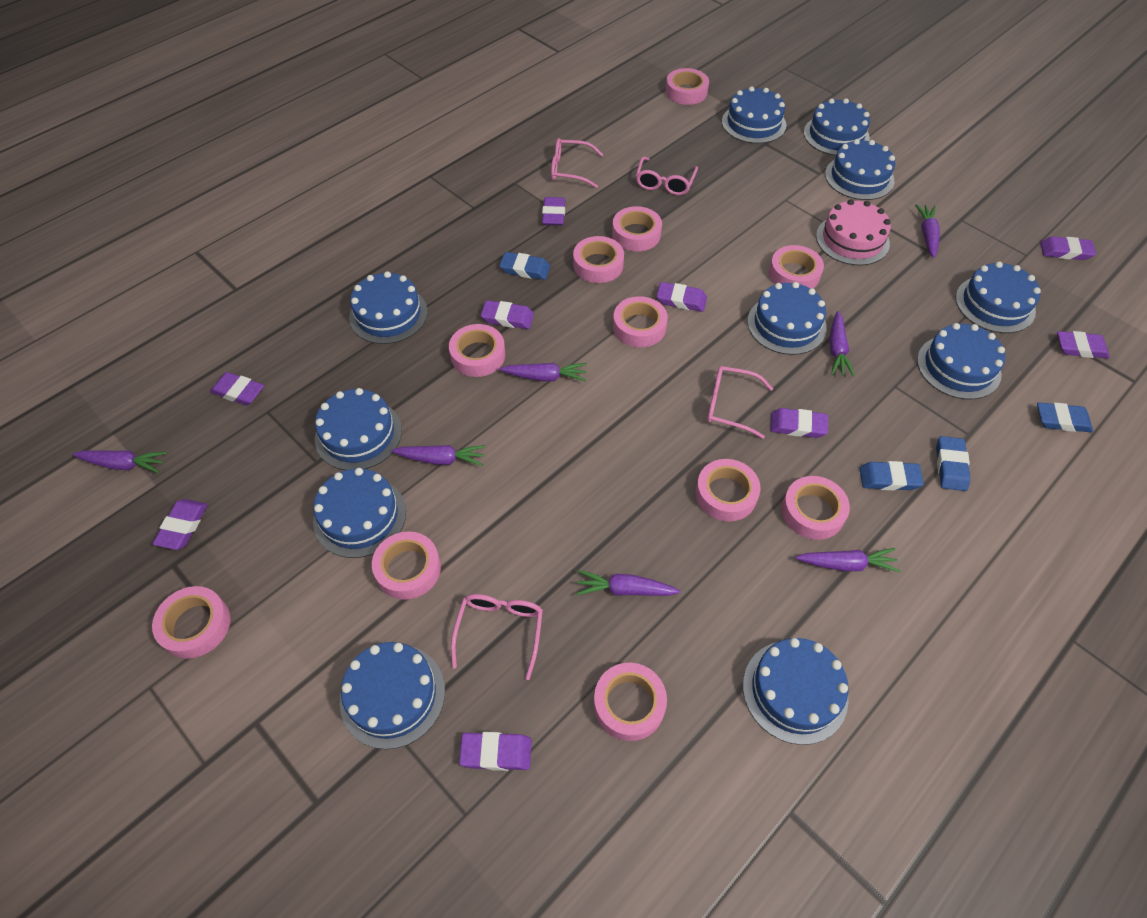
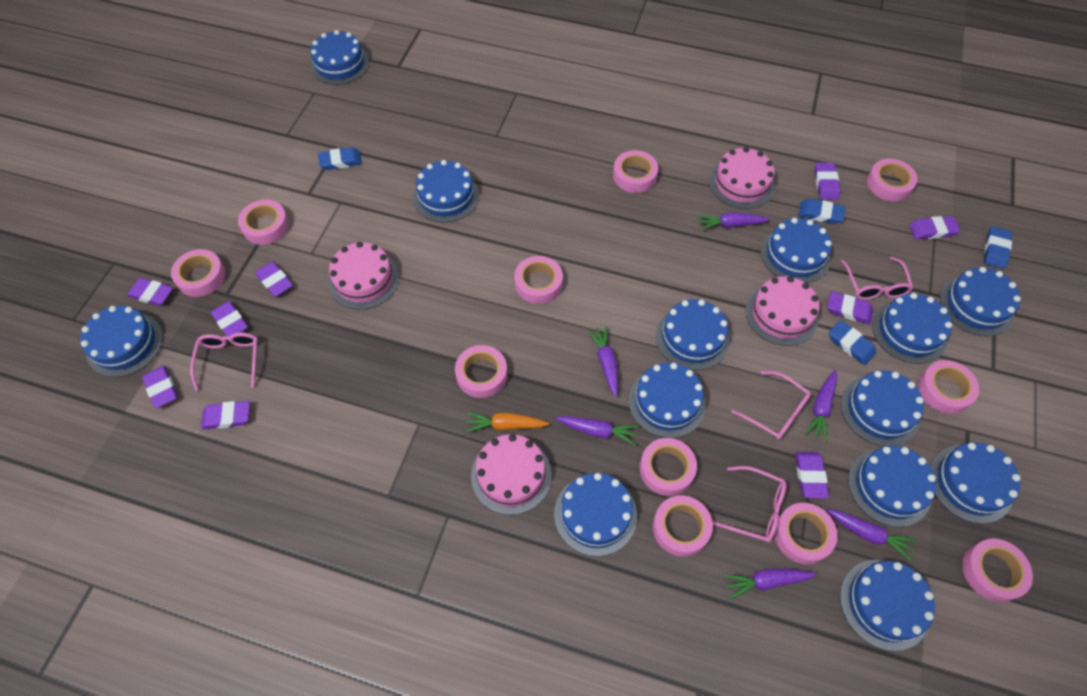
blue cake: [313,468,406,558] [315,388,402,470] [340,642,445,749] [349,271,427,344] [722,86,786,144] [743,638,849,745] [747,282,827,355] [804,98,870,156] [825,139,895,200] [917,323,1005,399] [956,261,1041,333] = 11 -> [80,306,163,377] [310,30,369,85] [413,160,479,222] [554,473,637,556] [629,363,706,438] [656,299,730,370] [761,218,832,283] [840,560,935,651] [841,370,924,446] [848,446,936,527] [872,293,952,364] [930,442,1021,524] [940,267,1021,336] = 13
orange carrot: none = 0 -> [466,412,549,433] = 1
pink cake: [816,199,891,265] = 1 -> [328,242,399,309] [471,434,552,515] [709,147,775,209] [746,276,819,346] = 4
purple carrot: [72,450,167,473] [392,445,485,466] [500,363,587,382] [576,570,680,596] [796,548,900,573] [830,311,855,377] [915,204,940,258] = 7 -> [556,416,639,445] [587,326,618,397] [697,212,770,230] [724,569,816,600] [804,370,837,442] [826,509,917,561] = 6

